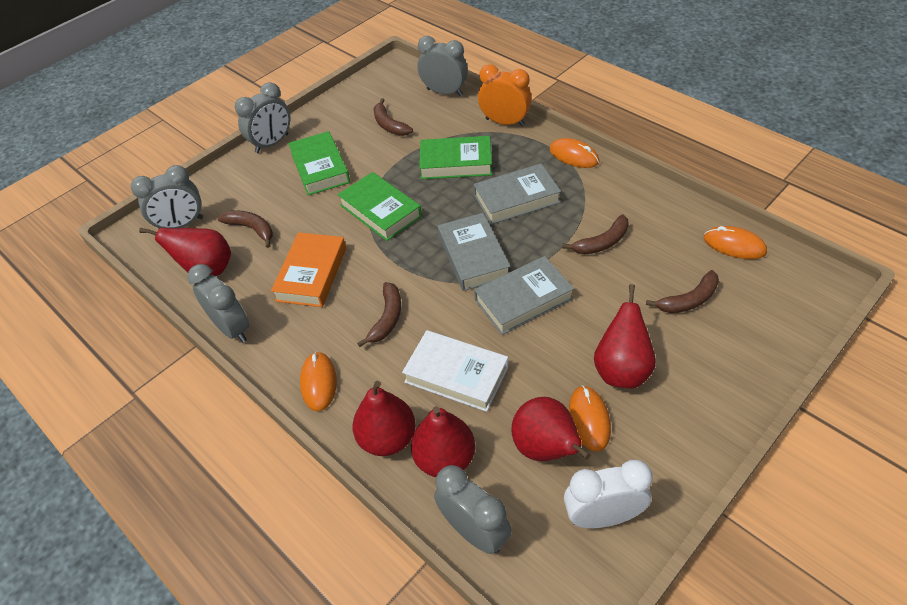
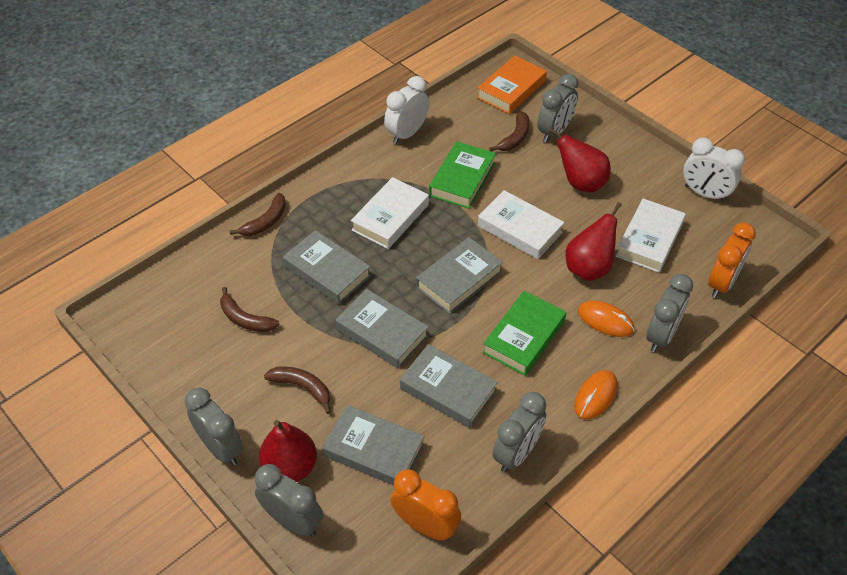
brown banana: [218,210,273,248] [357,282,401,347] [373,98,413,136] [562,214,629,254] [646,270,719,313] = 5 -> [220,287,280,332] [230,193,286,236] [264,366,331,414] [489,111,529,151] = 4
green book: [288,131,350,196] [338,172,422,241] [419,136,492,179] = 3 -> [429,141,496,209] [483,291,566,376] = 2
grey book: [438,213,511,291] [473,164,561,224] [474,256,574,335] = 3 -> [283,230,371,304] [322,405,424,486] [336,289,429,369] [400,344,498,428] [416,237,503,314] = 5
orange clock: [478,64,532,126] = 1 -> [391,469,461,540] [708,222,756,298] = 2
orange mouse: [300,351,337,411] [549,138,599,168] [569,385,611,451] [704,226,767,259] = 4 -> [574,370,617,419] [578,301,635,337] = 2
red pear: [139,228,231,276] [352,381,416,456] [411,406,475,477] [511,397,591,461] [594,284,656,388] = 5 -> [259,420,317,482] [549,128,611,192] [565,202,622,281] = 3
white book: [402,330,508,412] = 1 -> [351,177,429,249] [478,190,564,259] [616,199,686,273] = 3
white clock: [564,460,653,528] = 1 -> [384,76,429,144] [683,138,745,202] = 2

